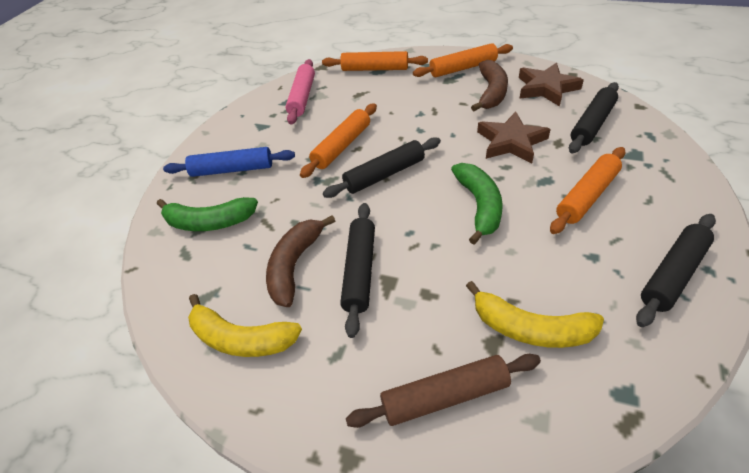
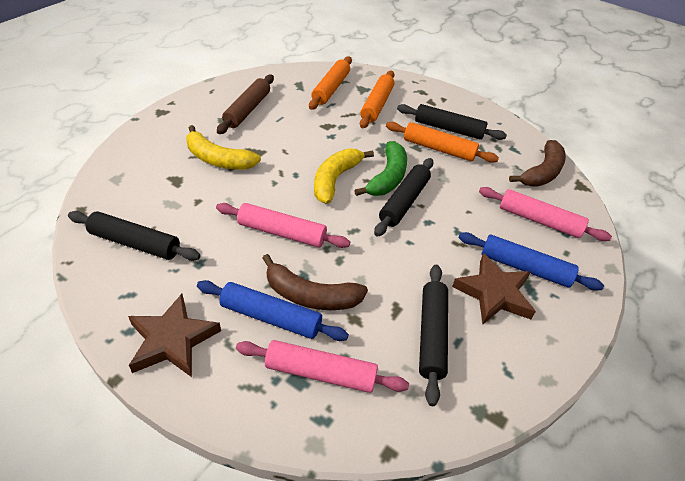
blue rolling pin: [163,147,295,177] = 1 -> [197,280,349,341] [458,232,604,291] = 2
green banana: [157,197,258,231] [451,163,503,244] = 2 -> [354,141,407,196] = 1
orange rolling pin: [300,103,377,178] [322,51,428,71] [413,43,513,77] [550,147,625,234] = 4 -> [309,56,352,110] [360,71,395,128] [386,122,499,163] = 3
pink rolling pin: [286,59,315,125] = 1 -> [216,203,350,248] [236,340,409,393] [479,187,612,241] = 3

